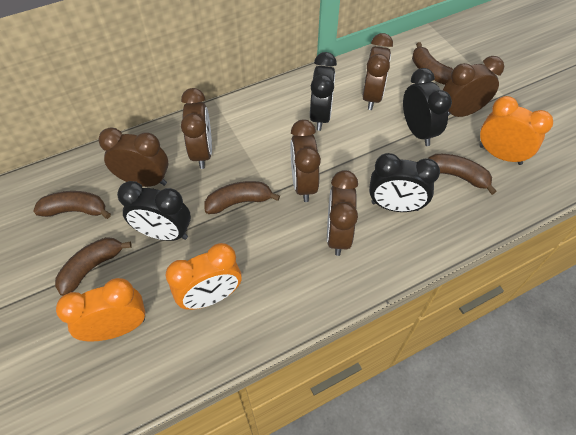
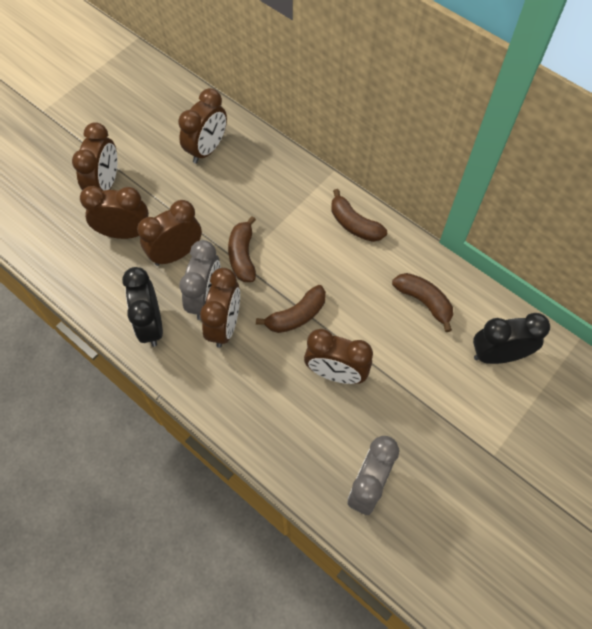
black clock: [117,181,191,241] [310,52,337,131] [369,153,440,212] [403,68,452,146] = 4 -> [122,267,163,347] [473,313,550,364] = 2
brown banana: [33,191,111,219] [55,237,132,296] [204,181,280,214] [412,42,453,85] [428,154,497,195] = 5 -> [228,216,256,282] [256,285,326,333] [331,189,387,242] [392,273,453,332] = 4
grey clock: none = 0 -> [179,240,221,320] [348,436,399,515] = 2
orange clock: [56,278,145,342] [166,243,242,310] [479,96,553,165] = 3 -> none = 0

